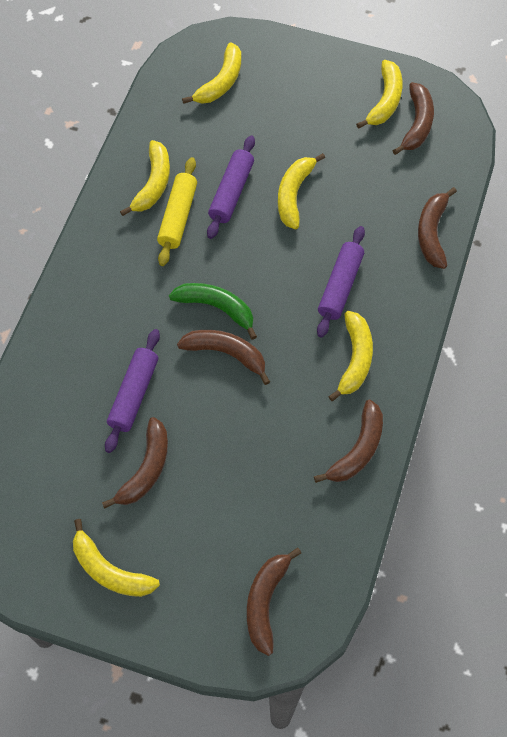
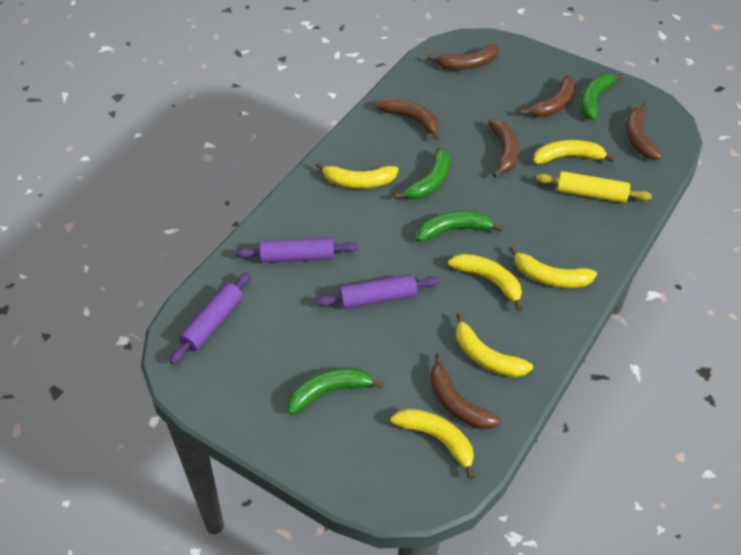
green banana: [169,283,257,340] = 1 -> [287,368,384,415] [394,148,450,199] [417,211,503,242] [581,74,624,120] = 4

